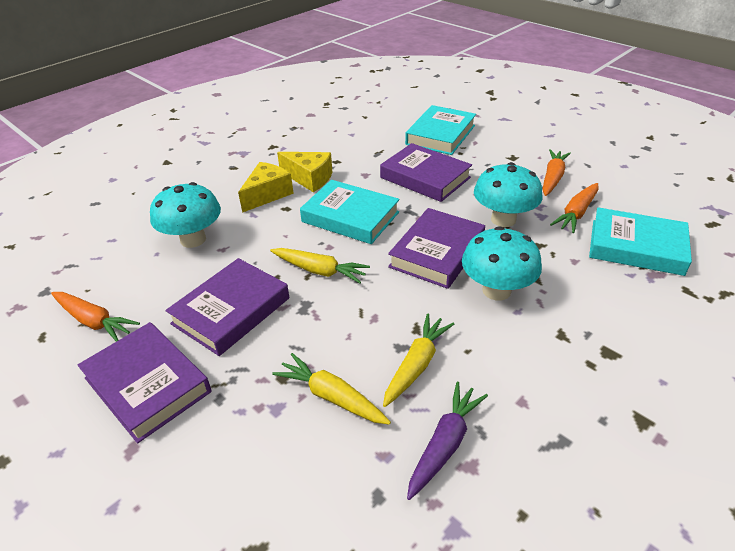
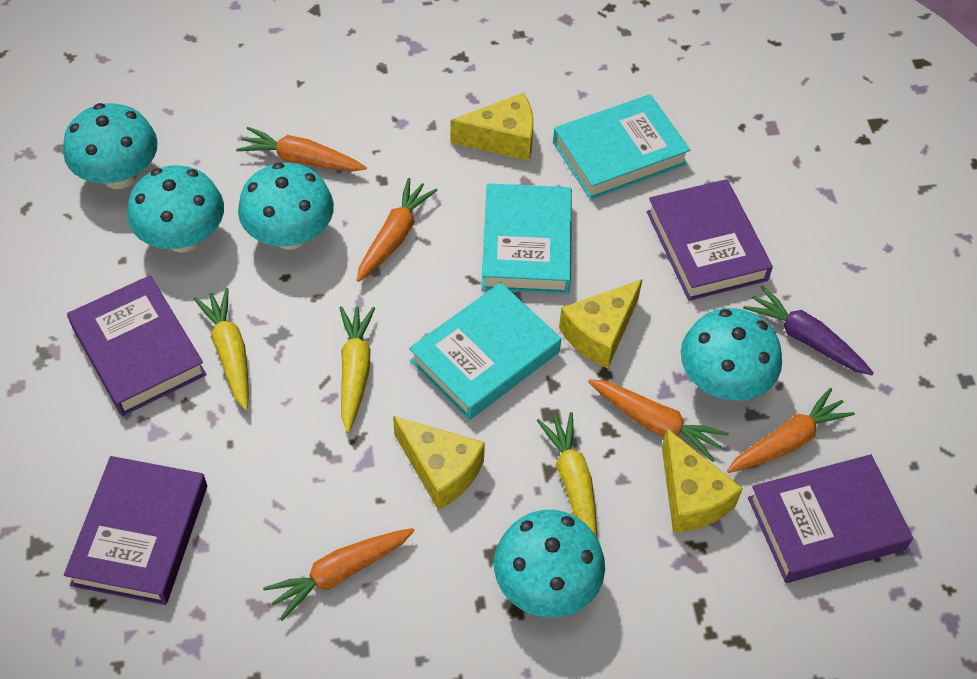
orange carrot: [51,292,140,342] [543,149,571,196] [550,183,599,233] = 3 -> [236,127,367,172] [263,528,415,620] [356,178,438,282] [588,379,729,462] [727,388,855,473] = 5
turquoise mushroom: [150,182,221,248] [462,226,542,301] [474,162,543,227] = 3 -> [63,103,158,189] [128,165,224,252] [238,162,334,250] [494,510,605,617] [681,308,782,400] = 5
yellow cheese: [238,162,294,213] [277,152,332,192] = 2 -> [393,416,485,510] [451,93,534,161] [559,279,643,368] [662,428,743,533] = 4

